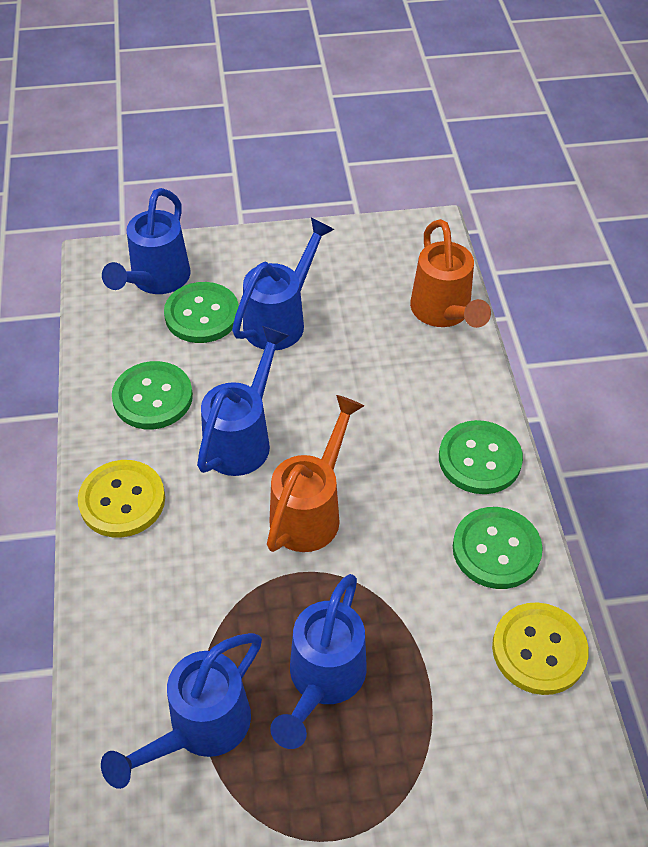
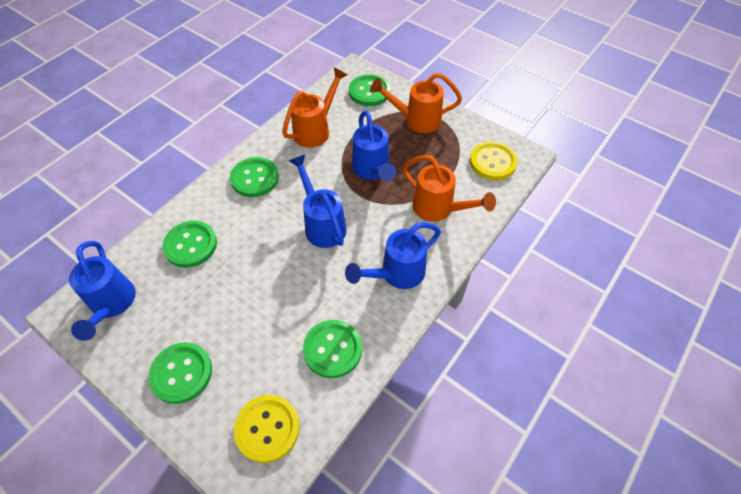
blue watering can: [101,633,262,789] [102,188,191,294] [197,326,289,476] [232,218,334,350] [270,574,367,749] = 5 -> [69,241,136,341] [289,155,347,248] [345,222,441,289] [352,110,396,181] = 4
green button: [112,361,193,429] [164,282,239,343] [439,420,523,494] [453,507,543,589] = 4 -> [148,342,212,404] [162,221,217,268] [230,157,279,197] [303,320,362,378] [349,74,391,106] = 5
orange watering can: [267,395,364,552] [410,219,491,328] = 2 -> [282,67,347,147] [370,73,462,133] [402,155,496,222] = 3

